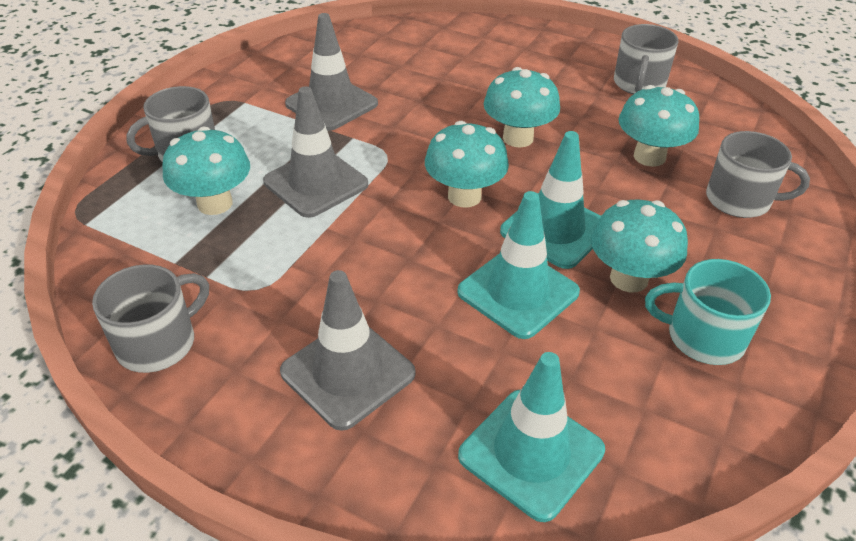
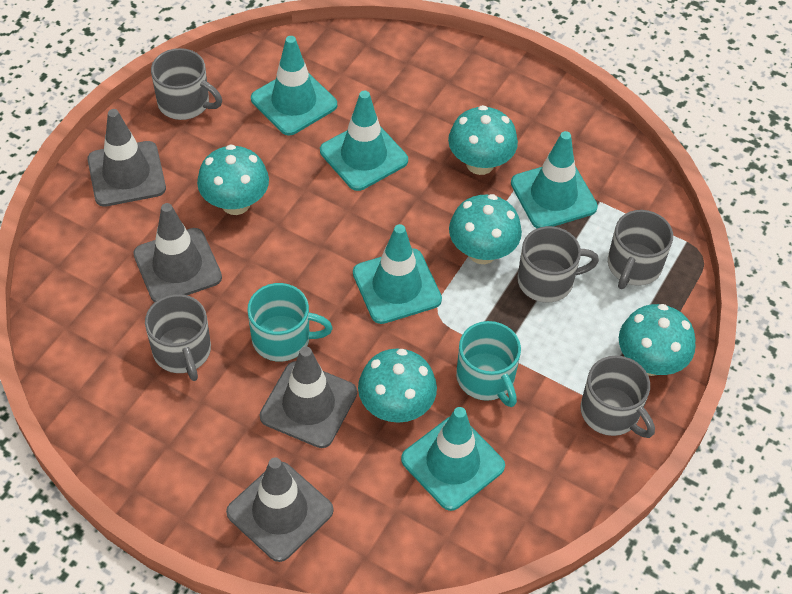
grey mug: [92,264,209,373] [126,86,215,162] [614,24,678,94] [706,131,810,218] = 4 -> [145,294,211,381] [151,48,222,120] [517,226,599,303] [581,356,655,438] [608,210,673,289] = 5
grey traffic cone: [263,86,368,218] [280,270,416,431] [285,13,378,131] = 3 -> [87,109,166,207] [133,203,222,302] [226,457,334,562] [260,346,357,448] = 4
turquoise mug: [645,259,771,365] = 1 -> [248,283,333,361] [456,321,521,407] = 2
turquoise traffic cone: [457,191,580,339] [458,352,605,522] [500,131,601,269] = 3 -> [251,36,337,135] [320,91,408,191] [353,224,442,324] [401,407,505,511] [511,131,598,228] = 5

